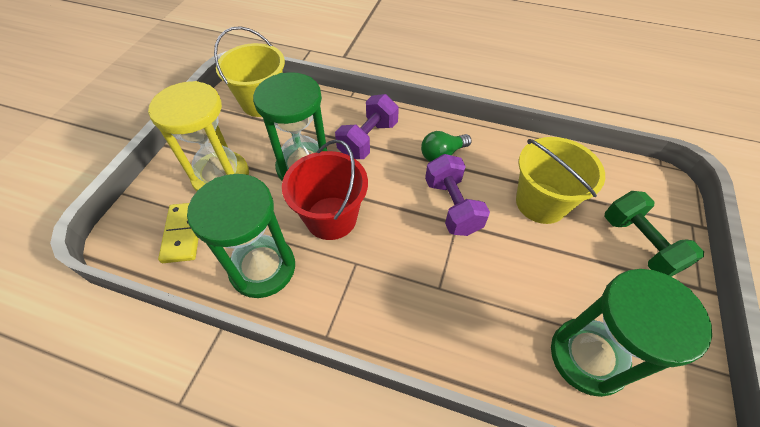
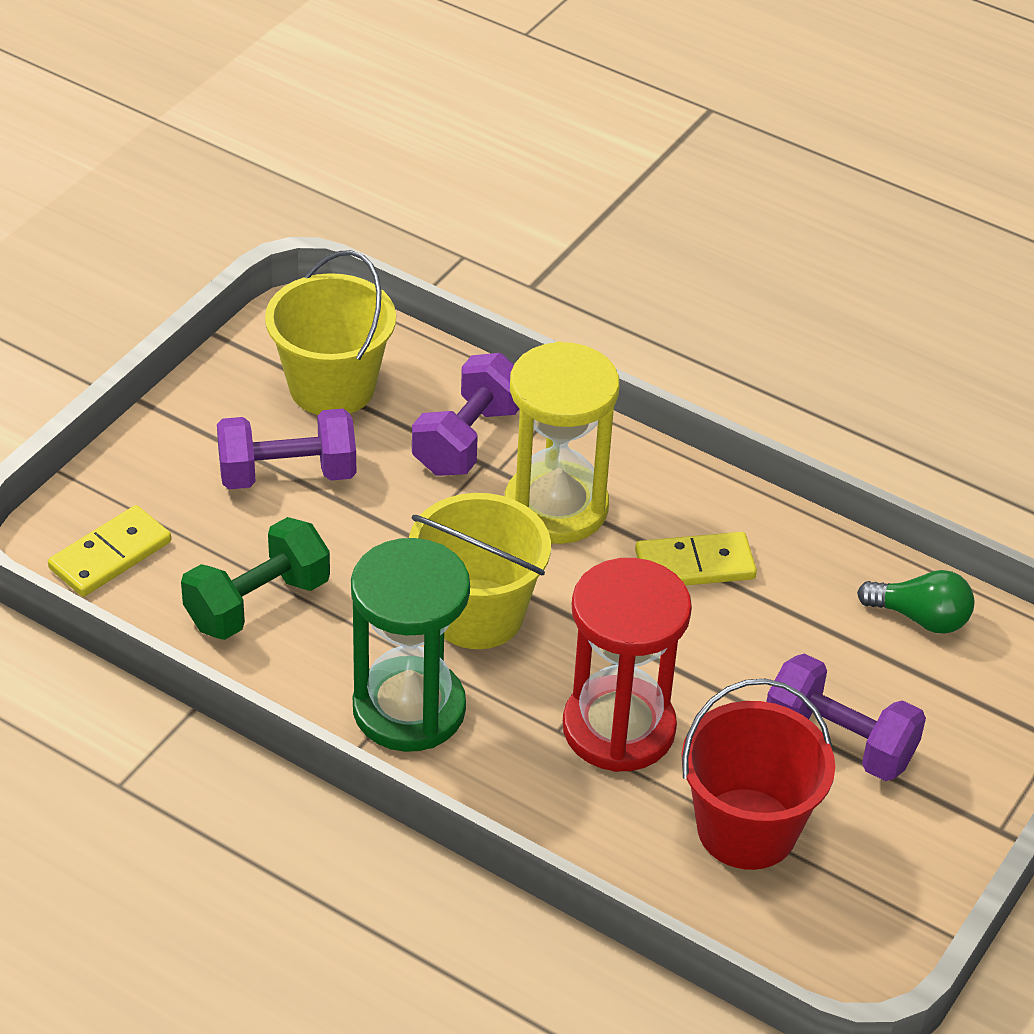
green hourglass: [187,174,295,298] [253,72,327,182] [551,269,712,397] = 3 -> [351,538,470,752] = 1
purple dumbbell: [335,94,399,159] [425,154,490,236] = 2 -> [217,409,356,489] [412,353,519,476] [767,653,926,781] = 3
red hourglass: none = 0 -> [563,558,692,772] = 1
yellow domino: [158,203,199,263] = 1 -> [48,505,171,597] [635,532,757,586] = 2

